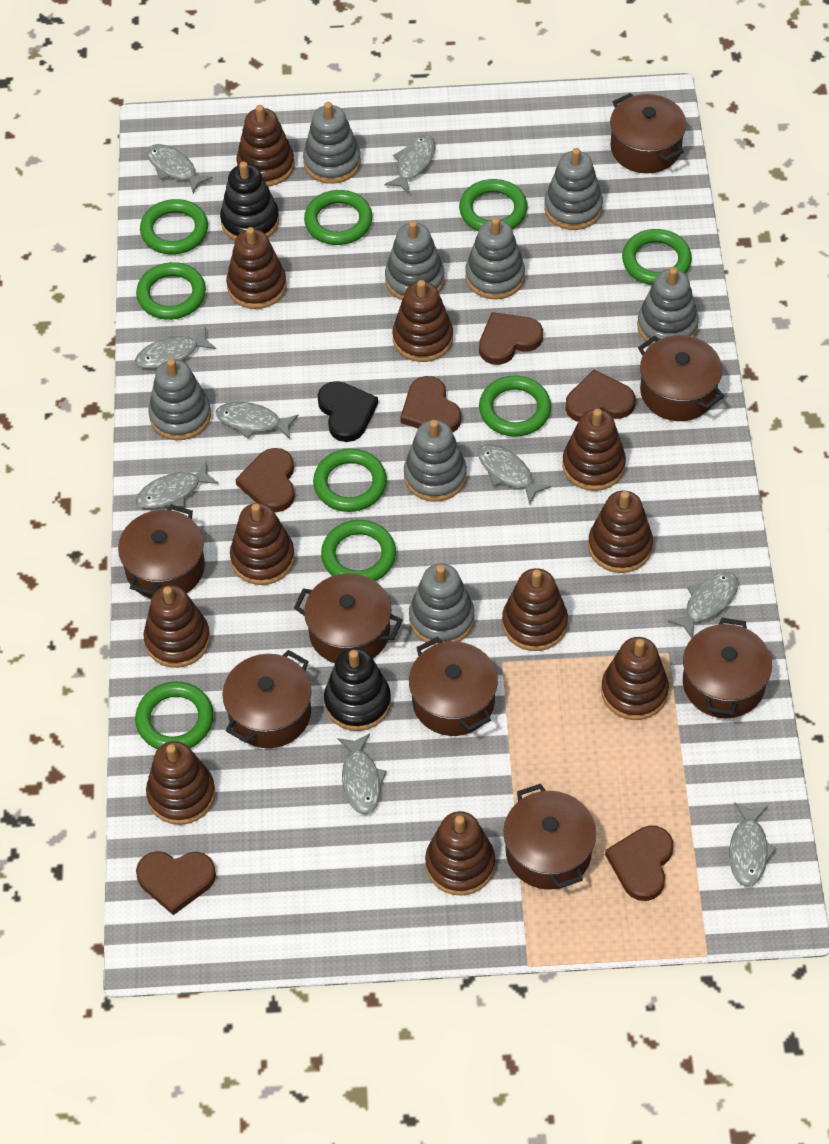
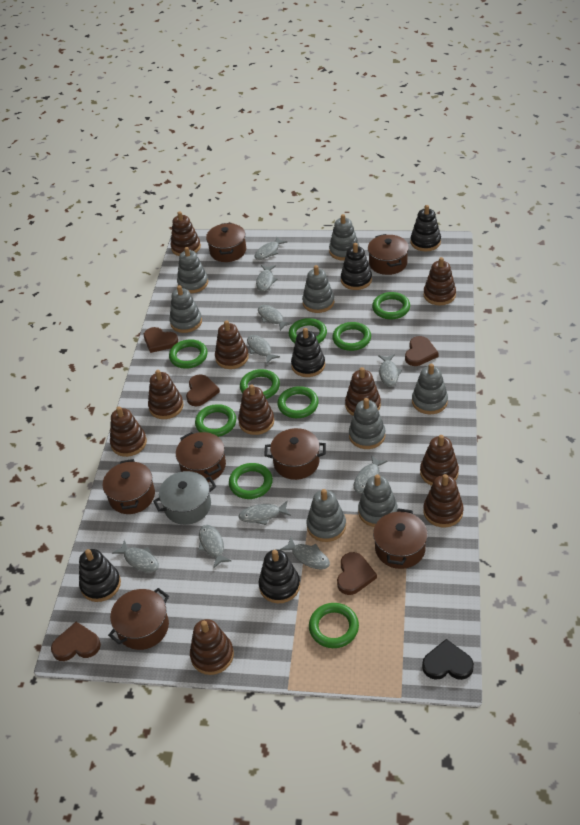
black stacking toy: [220,162,279,240] [324,648,391,731] = 2 -> [79,549,121,602] [258,550,300,603] [291,328,325,377] [341,243,372,290] [410,205,441,251] = 5
brown heart: [136,851,216,915] [235,448,295,512] [400,376,461,433] [479,312,543,365] [566,370,635,422] [605,825,673,901] = 6 -> [51,622,101,661] [144,327,178,353] [186,374,220,406] [337,552,377,595] [405,336,439,366] = 5
brown pot: [118,504,205,599] [222,650,312,748] [294,573,403,664] [409,637,498,736] [503,784,596,890] [610,93,686,173] [638,335,724,421] [683,618,772,718] = 8 -> [103,459,155,514] [108,588,169,650] [176,432,226,482] [206,223,246,262] [264,428,326,480] [368,234,409,275] [373,508,428,569] = 7
brown stacking toy: [143,585,210,668] [146,741,216,825] [226,227,287,309] [230,503,295,585] [236,105,294,186] [392,280,453,362] [425,811,495,896] [502,568,568,651] [562,409,626,491] [588,491,653,573] [601,637,669,720] = 11 -> [110,406,147,457] [148,370,183,419] [171,211,201,256] [190,619,234,675] [215,320,249,369] [238,384,274,435] [345,367,381,416] [420,435,459,486] [423,257,456,305] [423,474,463,527] = 10
grey fish: [135,327,216,369] [136,461,219,509] [147,144,213,193] [216,402,298,439] [337,734,387,815] [384,135,435,194] [478,444,551,505] [668,572,739,638] [729,802,776,887] = 9 -> [112,540,159,573] [198,525,231,568] [239,501,291,525] [247,335,280,364] [255,237,288,260] [256,265,277,292] [258,305,292,331] [280,537,330,569] [354,455,388,493] [378,354,402,387] = 10
grey pot: none = 0 -> [153,471,216,525] = 1

